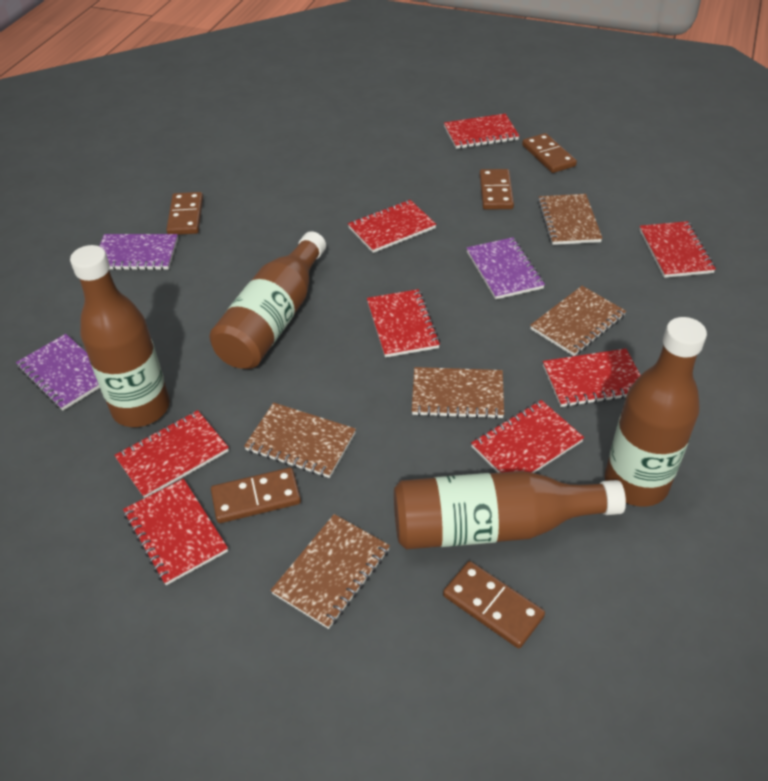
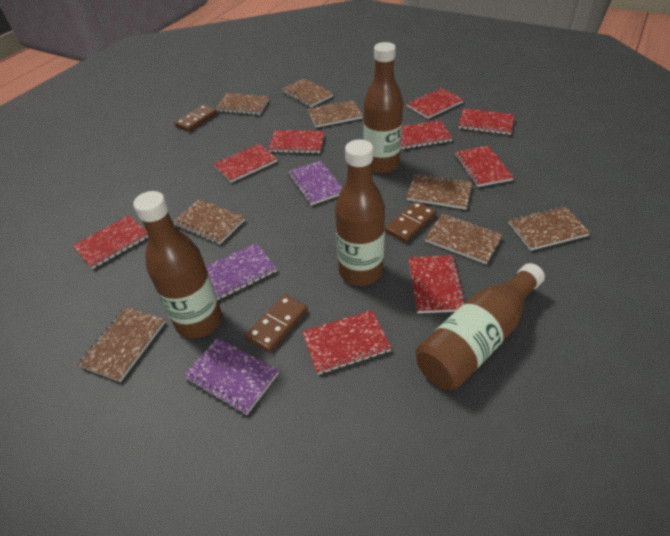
brown domino: [166,192,203,235] [211,468,301,523] [443,561,545,649] [480,169,514,209] [522,133,577,173] = 5 -> [175,105,218,132] [245,294,308,353] [385,201,436,243] = 3
brown notebook: [244,403,356,478] [271,514,390,629] [412,367,504,419] [530,286,626,356] [538,194,603,245] = 5 -> [77,307,165,382] [173,199,245,245] [215,93,270,115] [281,79,334,107] [308,100,363,128] [407,173,472,209] [425,213,503,264] [509,206,590,251] = 8
red notebook: [114,410,229,498] [123,479,228,585] [348,200,436,253] [367,289,440,358] [444,114,519,149] [471,400,584,473] [543,349,641,407] [639,221,716,278] = 8 -> [72,215,148,269] [213,143,277,183] [268,130,325,153] [302,310,392,375] [401,120,453,149] [406,88,464,119] [408,255,466,313] [455,146,514,187] [459,108,515,135] = 9

